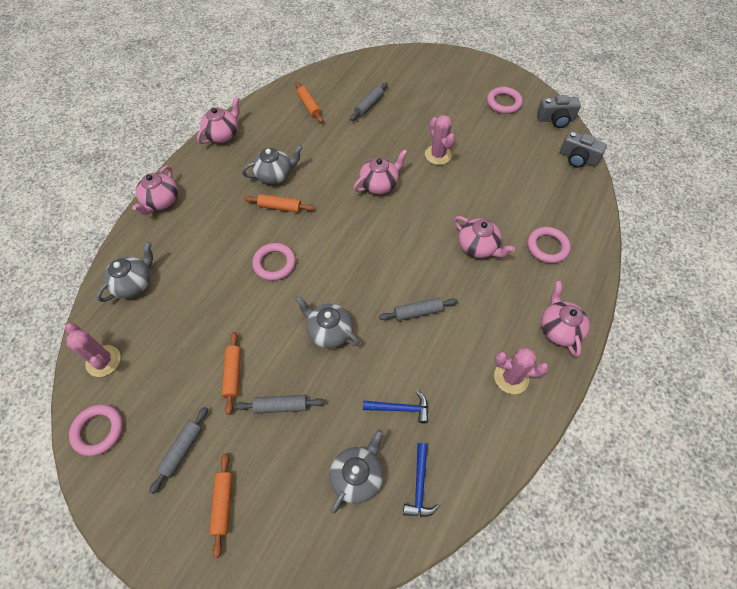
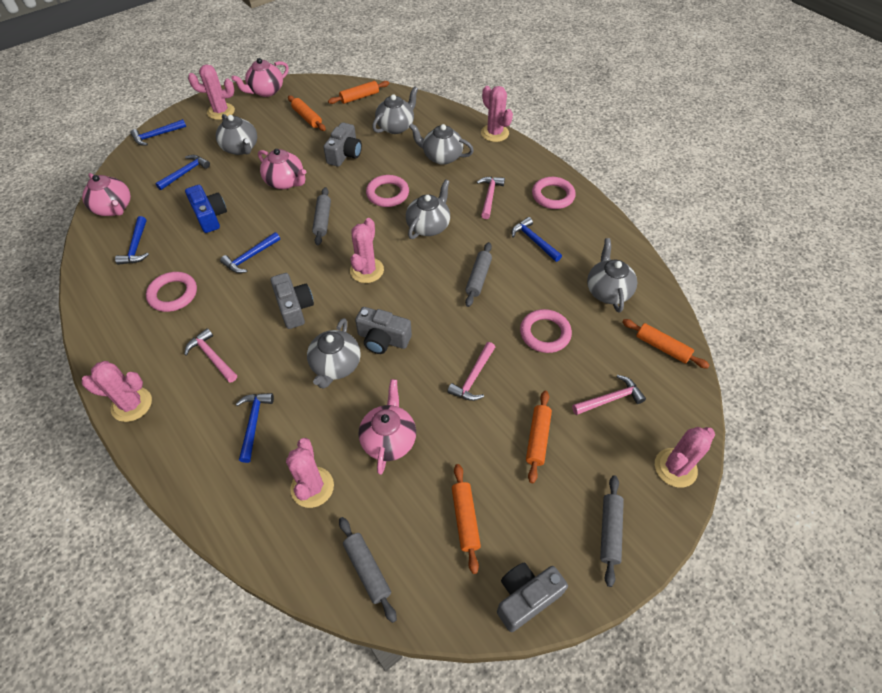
blue camera: none = 0 -> [185,185,227,233] = 1
blue hammer: [363,390,428,423] [403,443,439,517] = 2 -> [115,216,149,265] [130,119,186,146] [155,155,210,190] [220,232,280,273] [236,393,274,463] [511,217,562,262] = 6
grey camera: [537,95,581,128] [560,131,607,168] = 2 -> [270,273,314,329] [323,122,362,167] [355,307,412,354] [497,563,568,632] = 4
grey teapot: [97,242,153,302] [242,145,303,184] [295,296,360,349] [329,429,383,513] = 4 -> [216,114,257,155] [307,318,361,388] [372,87,418,134] [406,179,450,239] [409,123,474,165] [587,238,637,312] = 6
orange rolling pin: [209,453,232,558] [222,332,241,415] [244,194,315,213] [295,82,323,123] = 4 -> [288,95,326,131] [328,81,389,104] [452,464,481,574] [526,391,552,483] [622,319,710,369] = 5
pink cactus: [65,323,121,377] [425,115,455,165] [494,347,549,394] = 3 -> [81,361,152,422] [188,64,235,120] [286,438,334,508] [350,218,384,283] [481,86,513,142] [655,427,715,488] = 6
pink hammer: none = 0 -> [184,328,237,383] [447,342,495,401] [477,177,505,219] [572,375,646,415] = 4
pink teapot: [132,165,178,215] [197,96,240,144] [354,149,408,194] [454,216,515,258] [541,281,590,357] = 5 -> [82,173,131,216] [231,58,289,97] [258,149,306,189] [358,379,416,475] = 4

